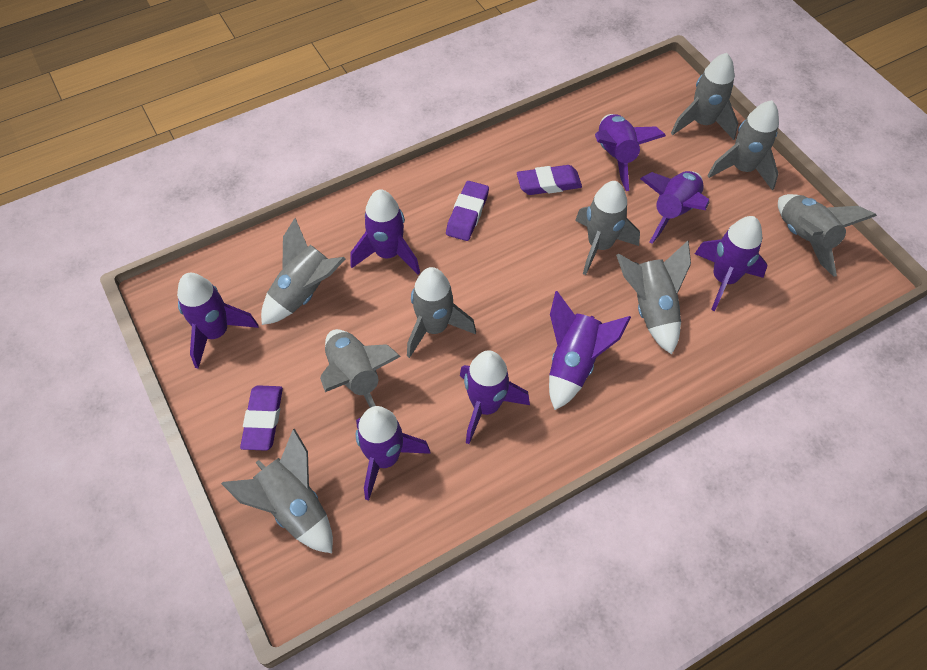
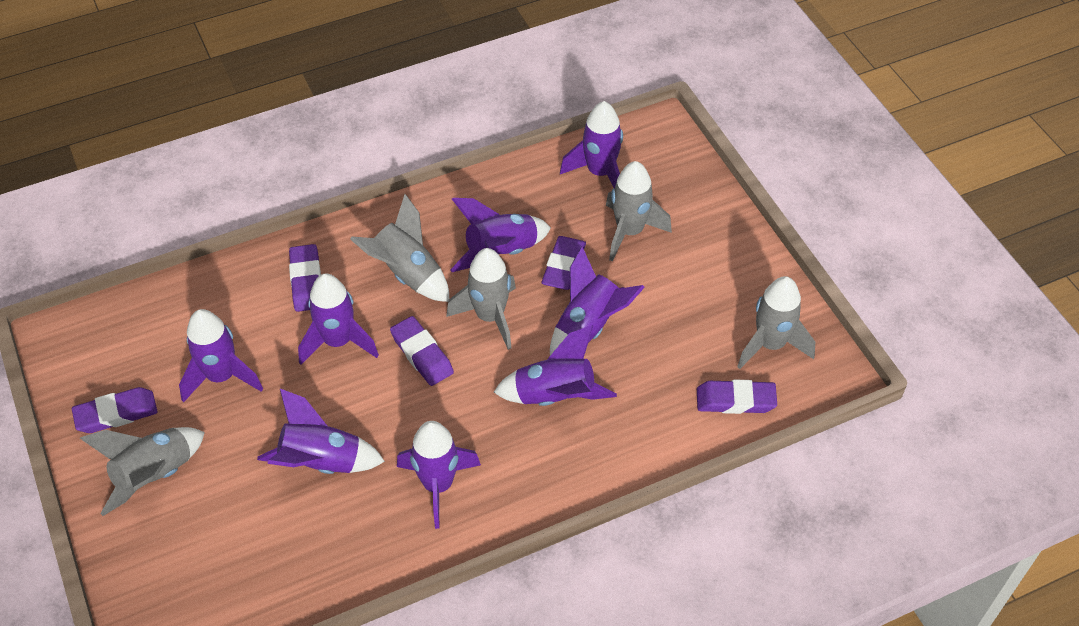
grey rocket: [221,428,333,553] [261,218,346,325] [320,329,401,408] [407,267,476,358] [575,181,640,275] [616,241,691,354] [671,53,738,140] [707,100,779,190] [778,194,877,277] = 9 -> [80,427,205,516] [350,194,449,302] [446,248,516,350] [606,161,672,262] [737,276,815,369] = 5
purple eraser: [240,385,283,451] [446,181,489,241] [517,165,582,195] = 3 -> [72,387,158,433] [289,244,321,312] [390,316,454,386] [541,236,586,290] [697,379,777,414] = 5

